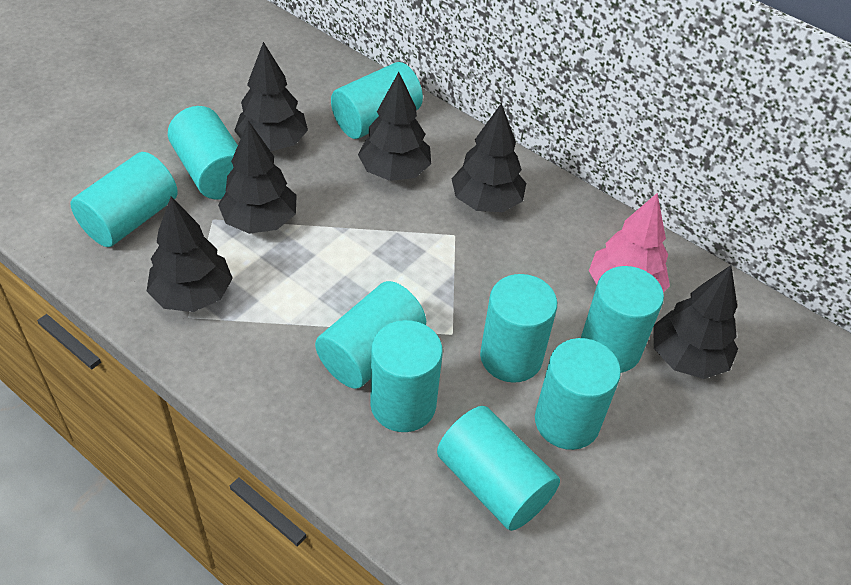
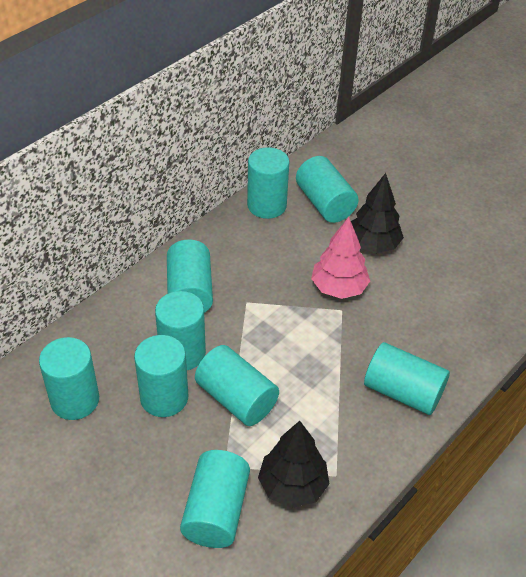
black tree: [147,196,233,312] [218,121,297,234] [234,42,308,151] [358,72,431,181] [452,103,526,212] [653,265,738,379] = 6 -> [258,421,329,508] [351,173,404,253] = 2

